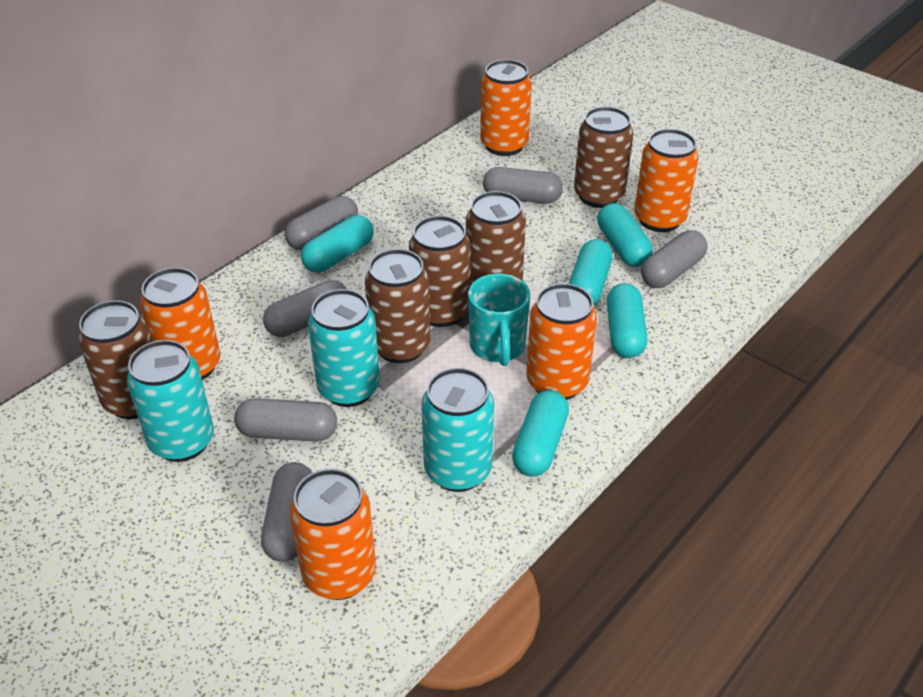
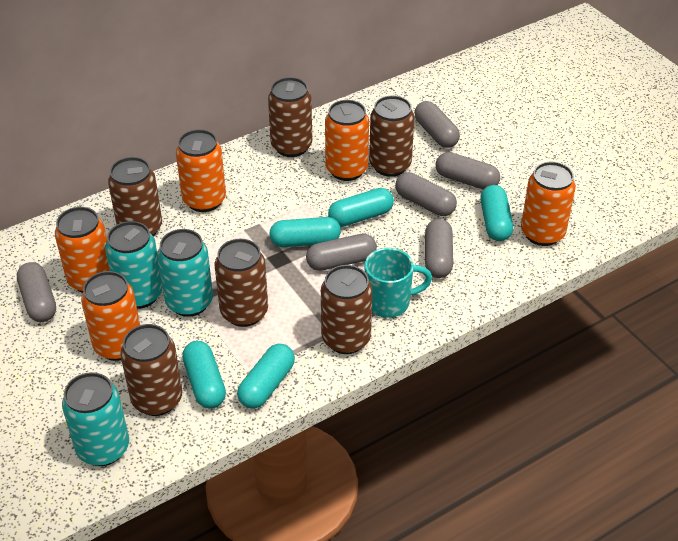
brown can: [78,300,153,419] [365,249,431,363] [409,216,471,327] [466,191,526,286] [574,106,633,208] = 5 -> [108,157,162,236] [120,324,183,416] [215,238,268,327] [268,77,312,157] [321,265,373,354] [369,96,415,177] = 6

